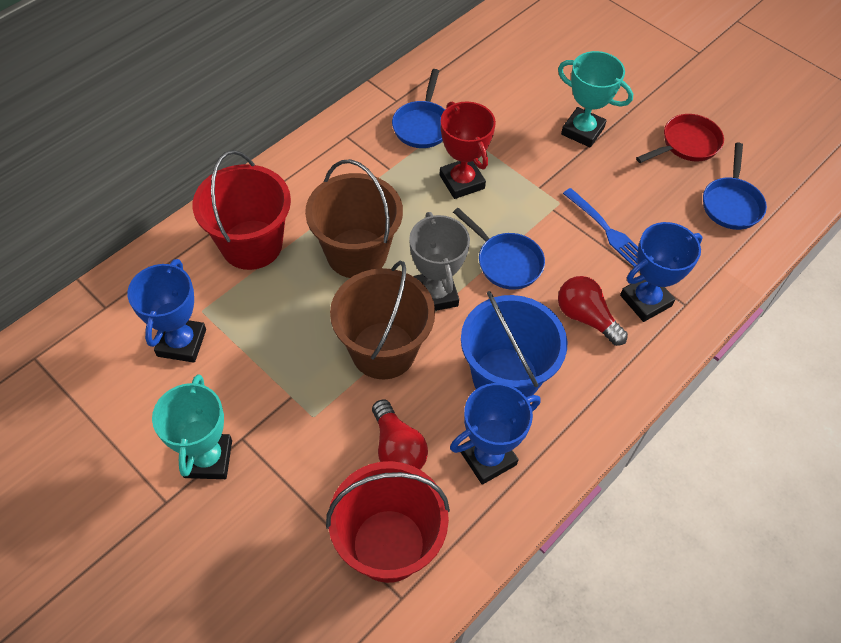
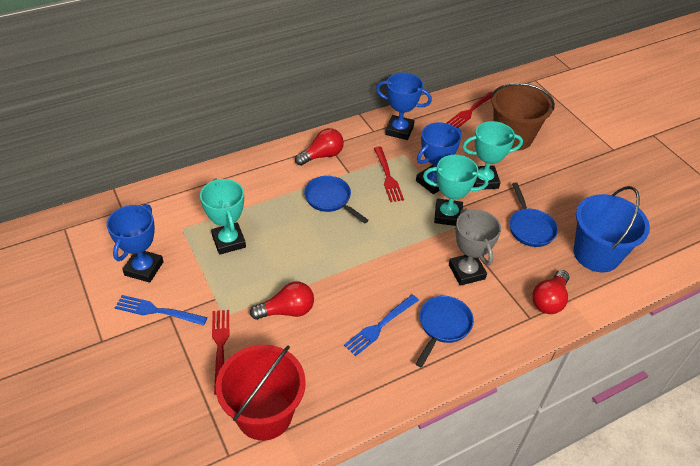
blue fork: [563,188,638,267] = 1 -> [115,295,207,326] [344,294,419,356] = 2
brown bucket: [305,159,403,278] [330,261,435,379] = 2 -> [491,83,555,151] = 1
red bucket: [193,150,291,270] [326,461,450,583] = 2 -> [216,345,306,441] = 1
red fork: none = 0 -> [212,310,229,395] [374,147,404,202] [447,92,493,128] = 3
red light bulb: [372,399,428,470] [558,276,628,346] = 2 -> [250,282,314,320] [295,128,344,166] [532,270,569,314] = 3
red pan: [636,114,724,163] = 1 -> none = 0
red trophy: [439,101,496,199] = 1 -> none = 0
turquoise trophy: [152,374,232,479] [558,51,633,147] = 2 -> [200,178,246,255] [423,155,488,226] [462,121,523,190] = 3

